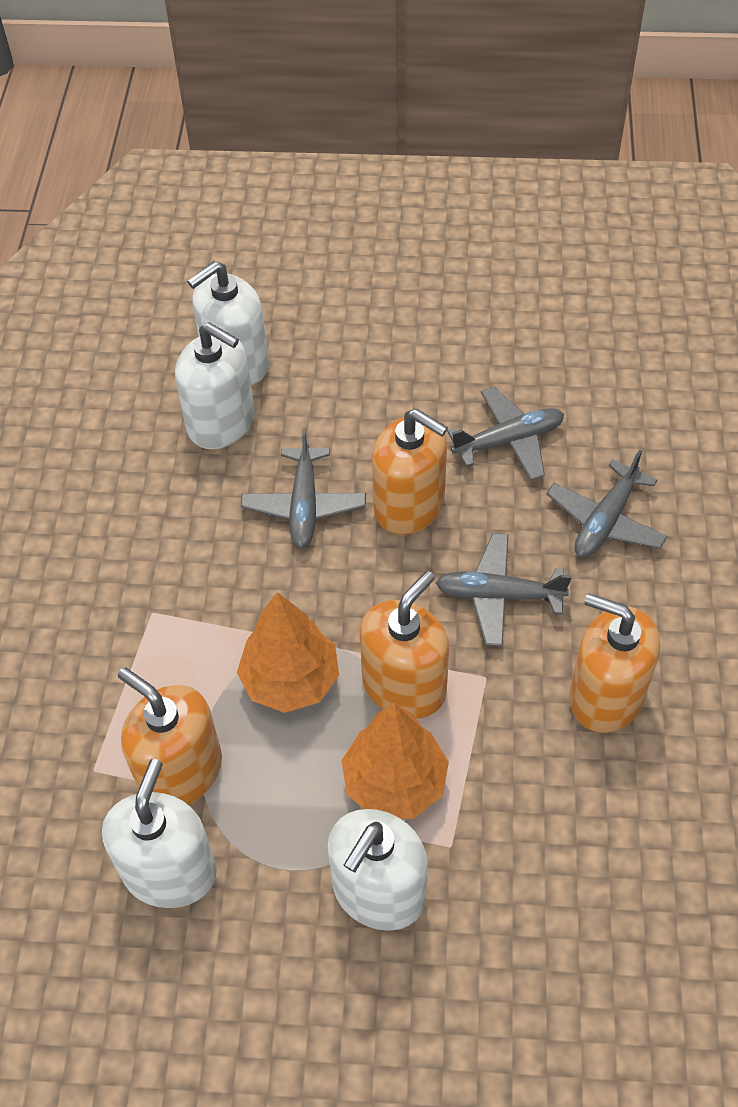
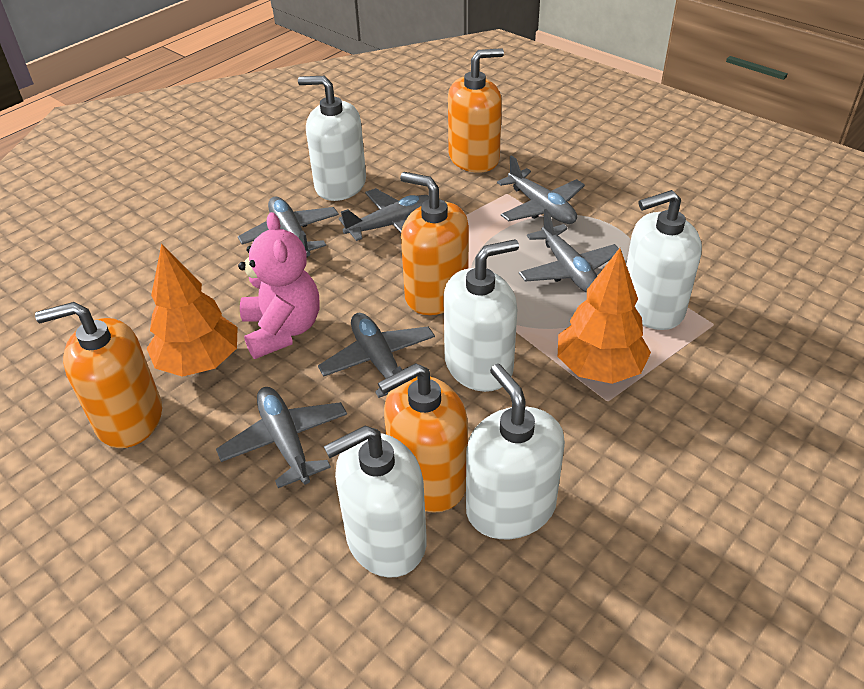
grey plane: [241,428,366,548] [436,533,572,647] [447,387,564,481] [546,449,668,558] = 4 -> [216,387,347,488] [238,197,339,257] [318,313,435,398] [339,188,429,241] [497,155,585,224] [519,209,622,293] = 6
pink teddy bear: none = 0 -> [238,212,319,359] = 1
white soap dispenser: [102,759,217,908] [175,322,255,449] [187,261,269,385] [328,809,428,931] = 4 -> [298,76,366,201] [324,426,427,578] [443,239,519,392] [466,364,565,539] [626,190,702,330] = 5

